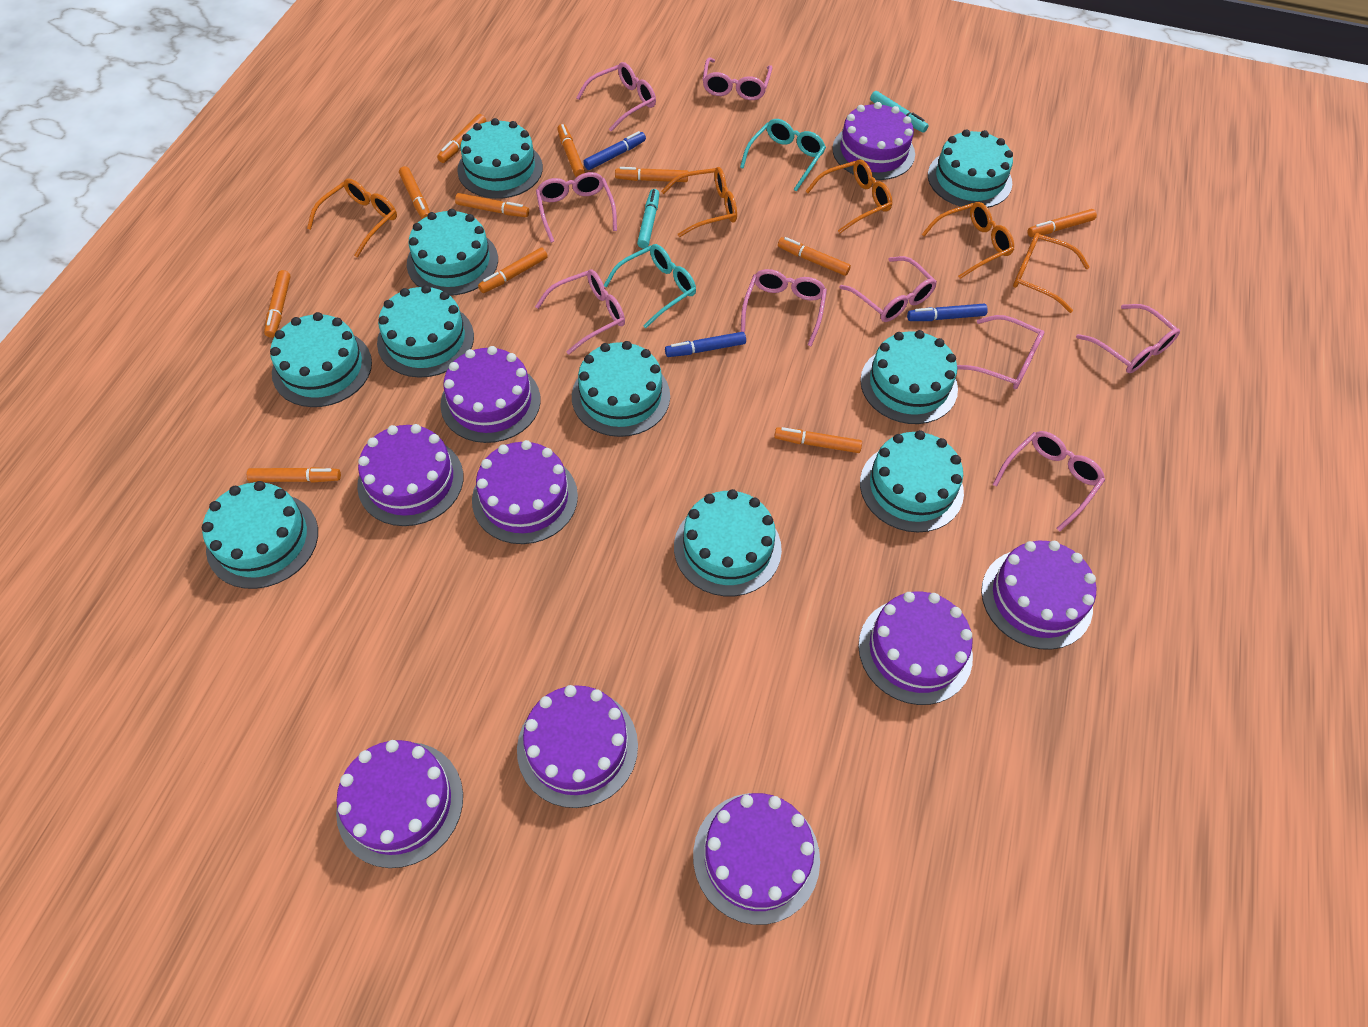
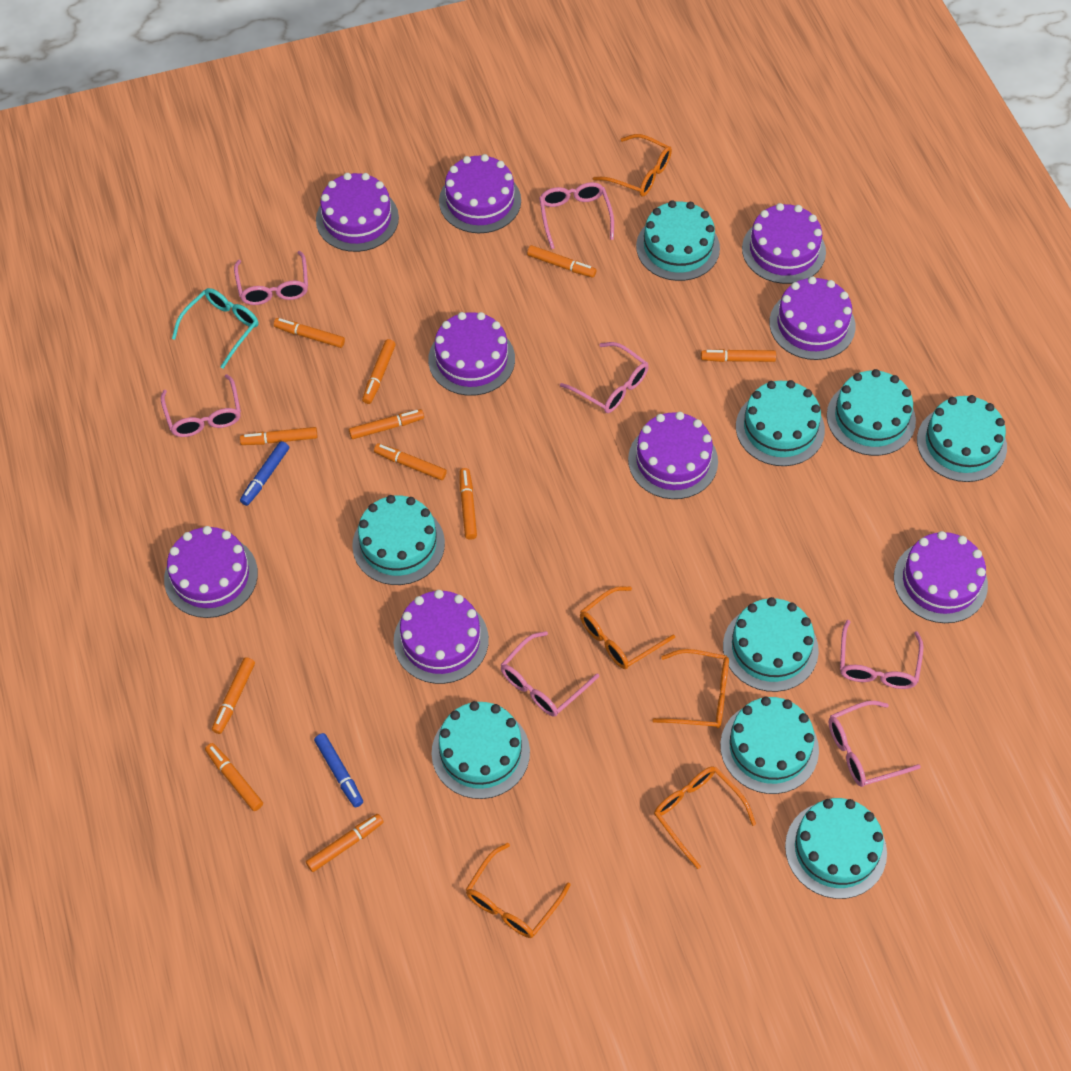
blue marker: [583,131,646,170] [665,332,746,357] [907,304,988,321] = 3 -> [240,441,289,506] [314,733,363,807] = 2
pink glasses: [535,270,625,355] [536,172,617,243] [576,62,656,131] [702,57,772,100] [741,269,827,346] [839,256,937,322] [957,315,1044,389] [992,431,1105,531] [1076,304,1180,373] = 9 -> [161,374,241,437] [234,251,308,305] [501,631,599,717] [539,182,614,249] [560,342,649,413] [829,701,921,787] [840,620,923,689] = 7
turquoise cake: [202,481,318,589] [270,312,372,407] [377,285,474,378] [407,209,498,296] [457,118,543,199] [572,341,670,437] [674,489,782,596] [860,330,958,424] [860,430,964,532] [928,129,1013,208] = 10 -> [352,495,445,585] [431,701,530,799] [636,200,720,281] [720,697,819,794] [723,597,819,692] [736,380,825,466] [785,798,887,899] [827,369,916,456] [917,395,1007,482] = 9
turquoise glasses: [604,244,696,328] [740,119,826,191] = 2 -> [172,288,258,369] = 1
turquoise marker: [637,189,659,248] [870,91,929,133] = 2 -> none = 0

